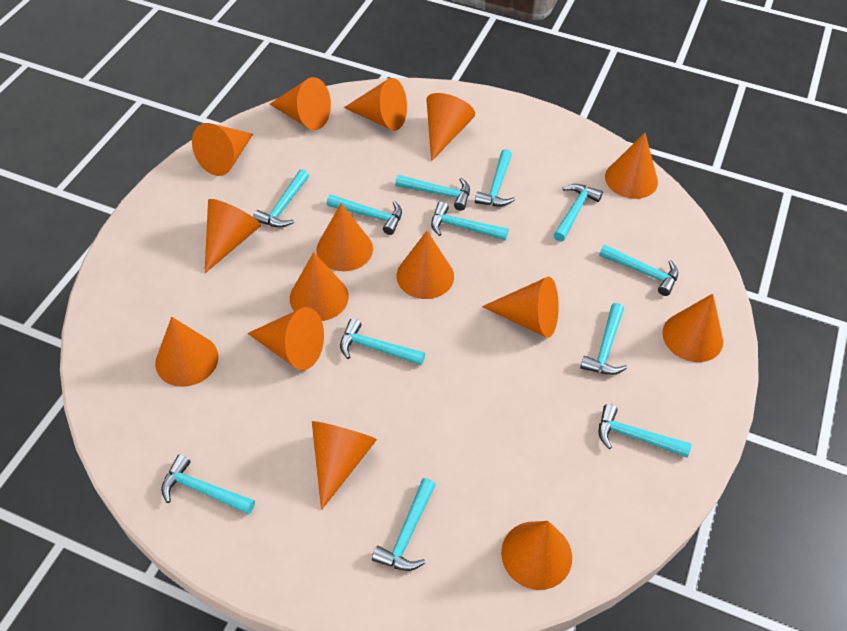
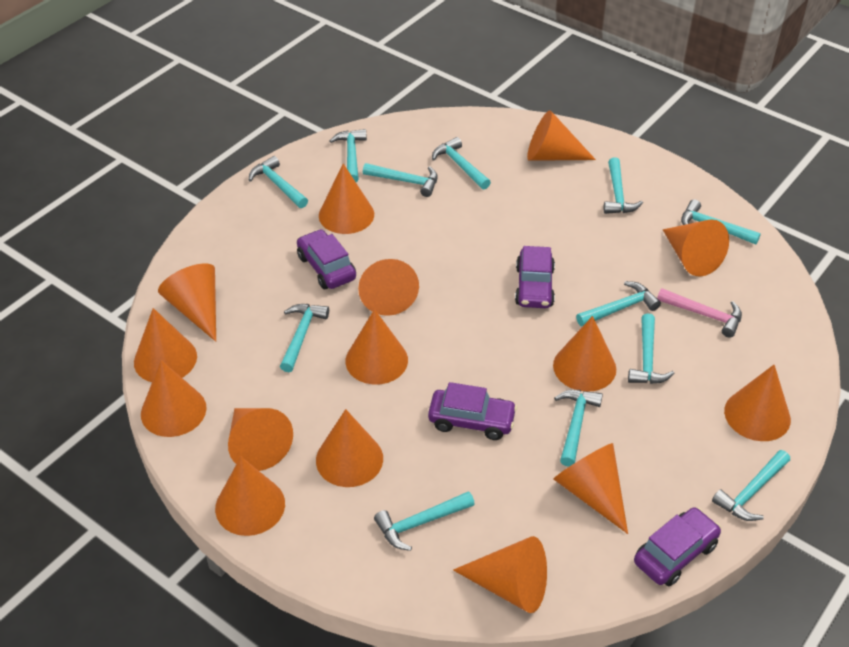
pink hammer: none = 0 -> [657,288,742,338] = 1
purple car: none = 0 -> [297,229,356,289] [428,382,517,440] [515,246,555,308] [634,507,721,586] = 4

